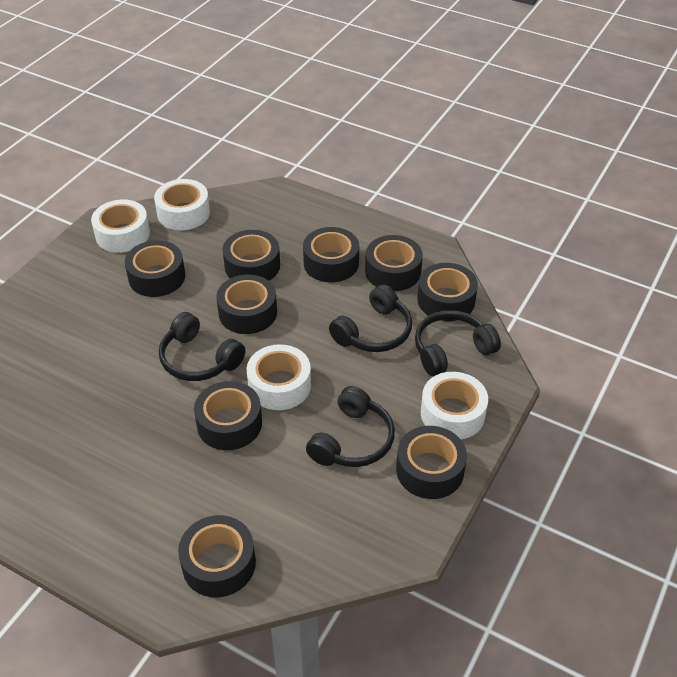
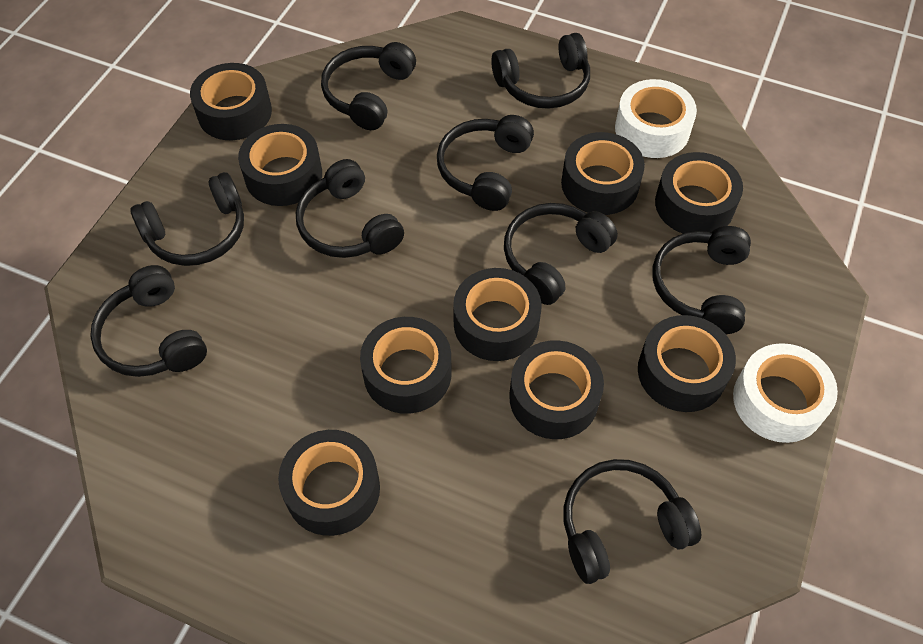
black headphones: [159,312,245,381] [306,386,395,467] [329,284,412,352] [415,310,501,376] = 4 -> [90,265,207,377] [130,172,244,266] [296,159,404,258] [321,42,416,130] [437,115,534,211] [491,33,590,109] [504,203,618,305] [563,459,701,584] [652,226,751,334] = 9
white tape: [91,200,150,253] [154,179,210,230] [247,344,311,410] [421,372,488,440] = 4 -> [615,79,697,158] [733,343,838,443] = 2

